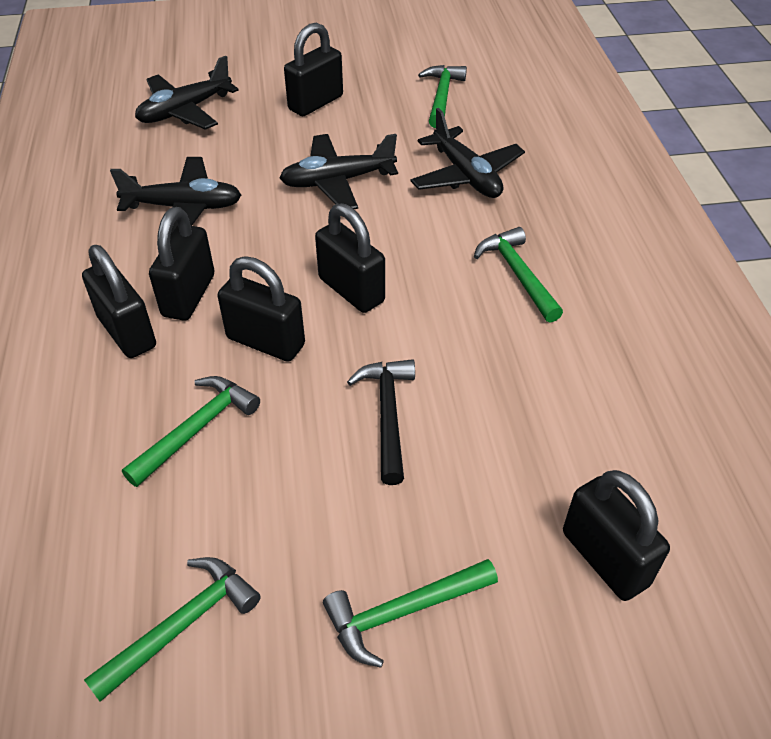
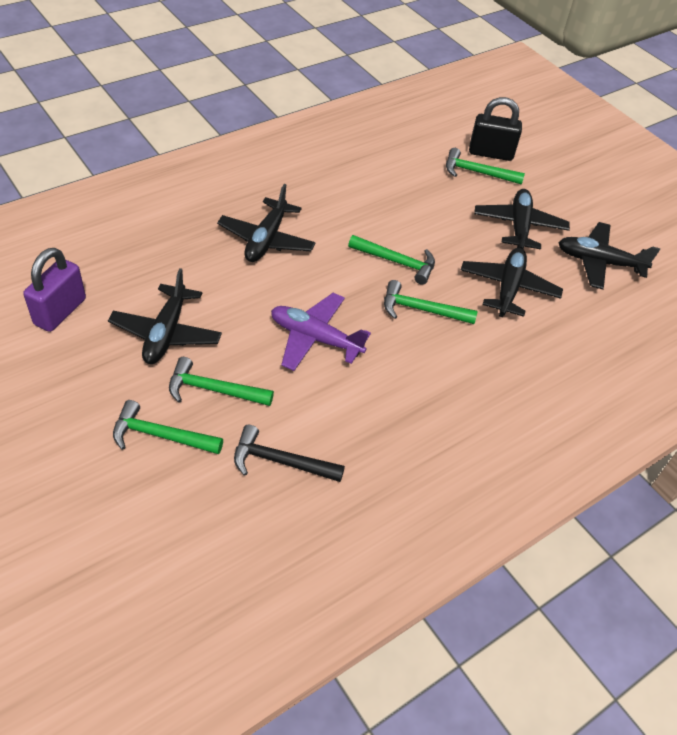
black padlock: [82,245,156,358] [149,207,215,321] [218,256,305,362] [284,23,343,116] [315,203,385,313] [563,470,670,601] = 6 -> [469,97,522,161] = 1
black plane: [110,157,241,236] [135,56,239,130] [279,134,398,209] [410,108,525,198] = 4 -> [108,268,222,364] [217,184,316,262] [461,248,563,317] [474,189,570,249] [558,222,660,289] = 5
purple padlock: none = 0 -> [23,248,86,332] = 1
purple plane: none = 0 -> [271,293,371,371] = 1

